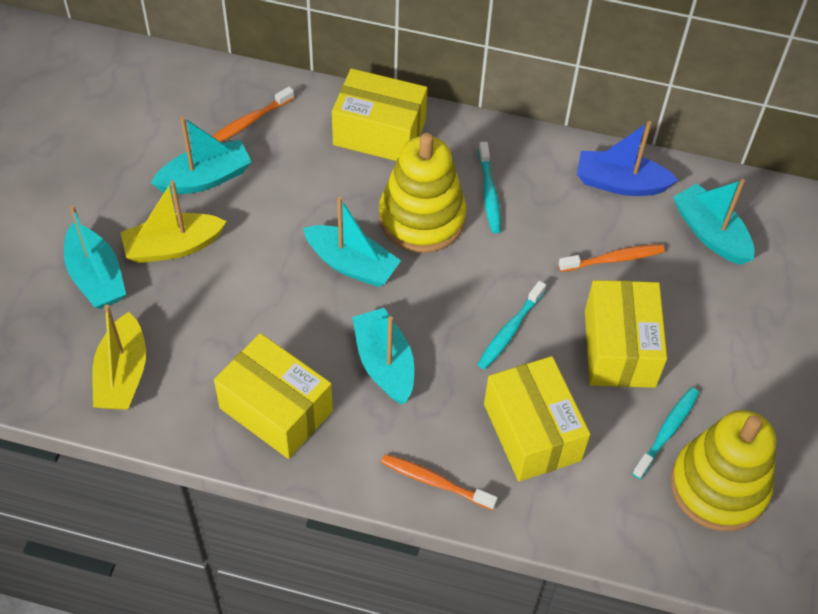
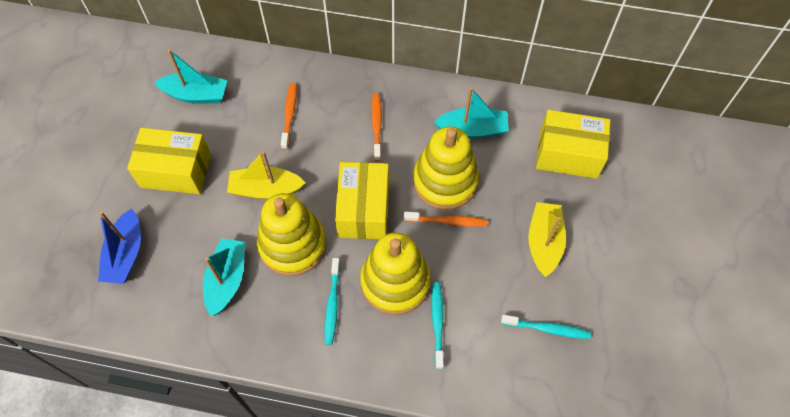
turquoise boat: [64,205,126,309] [151,117,252,195] [303,196,401,287] [352,308,414,404] [673,179,754,265] = 5 -> [154,49,227,103] [203,238,246,317] [434,87,509,139] = 3
yellow box: [214,333,333,459] [332,68,427,161] [484,356,590,481] [585,280,667,388] = 4 -> [127,128,211,194] [335,162,389,239] [536,110,611,179] = 3
yellow stacking toy: [379,133,466,253] [671,410,776,531] = 2 -> [257,193,326,276] [360,232,431,315] [413,127,479,210] = 3

